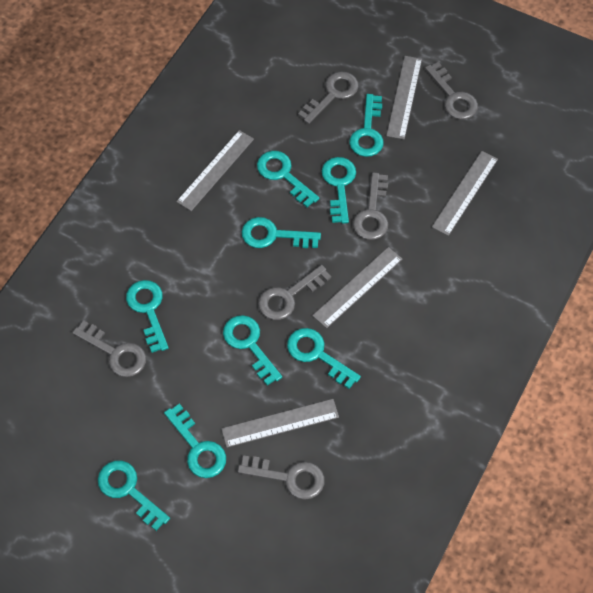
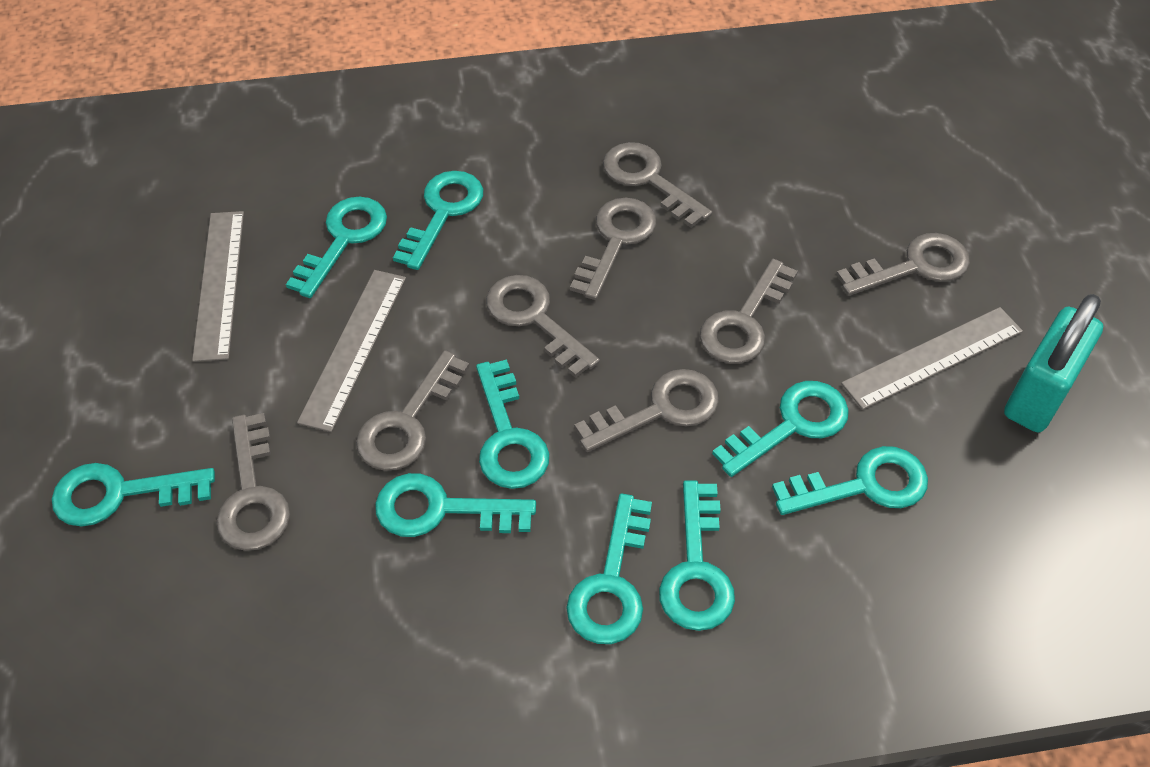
grey key: [72,320,146,377] [238,455,325,500] [258,265,331,320] [298,71,359,124] [353,173,388,240] [425,62,478,120] = 6 -> [216,413,290,551] [356,350,470,471] [486,275,600,378] [570,198,656,300] [574,369,719,452] [603,142,712,228] [700,259,798,364] [836,233,970,296] = 8
grey ruler: [176,130,254,211] [221,399,339,448] [313,247,402,328] [386,56,422,139] [432,151,498,236] = 5 -> [192,211,244,362] [297,270,406,432] [841,307,1023,410] = 3
turquoise padlock: none = 0 -> [1004,294,1103,432] = 1

